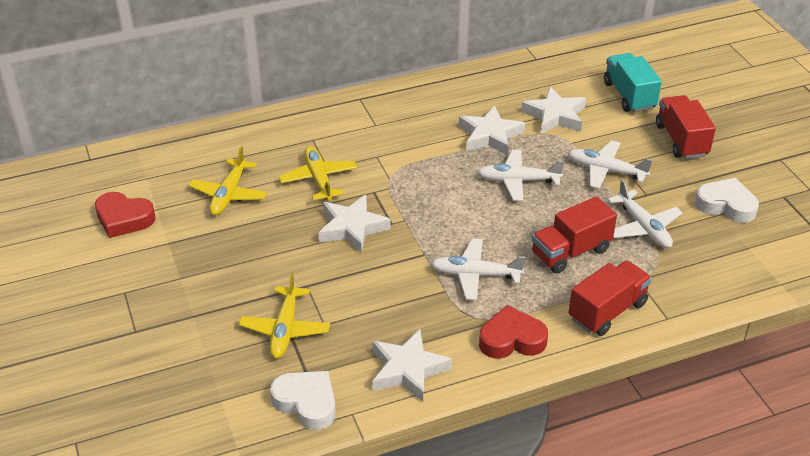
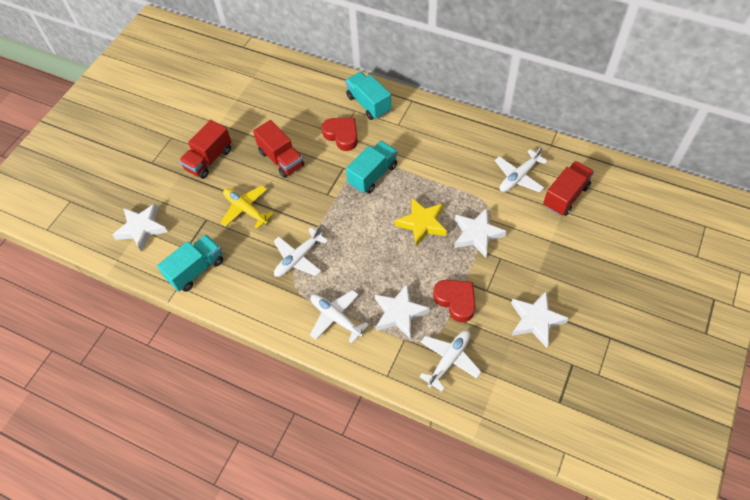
turquoise truck: [604,53,662,112] = 1 -> [157,234,223,292] [345,72,391,120] [346,141,397,194] = 3
white heart: [270,371,336,430] [695,178,759,223] = 2 -> none = 0
yellow plane: [189,146,267,215] [239,272,330,359] [279,146,357,201] = 3 -> [220,186,274,229] = 1
yellow star: none = 0 -> [395,198,447,247] = 1

